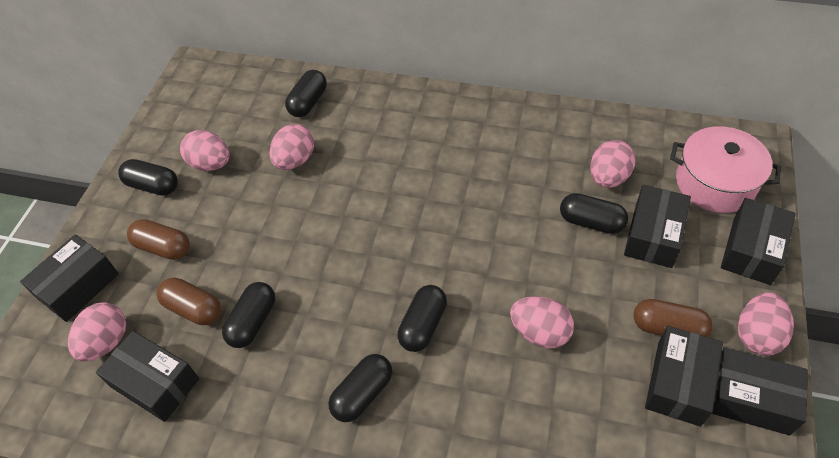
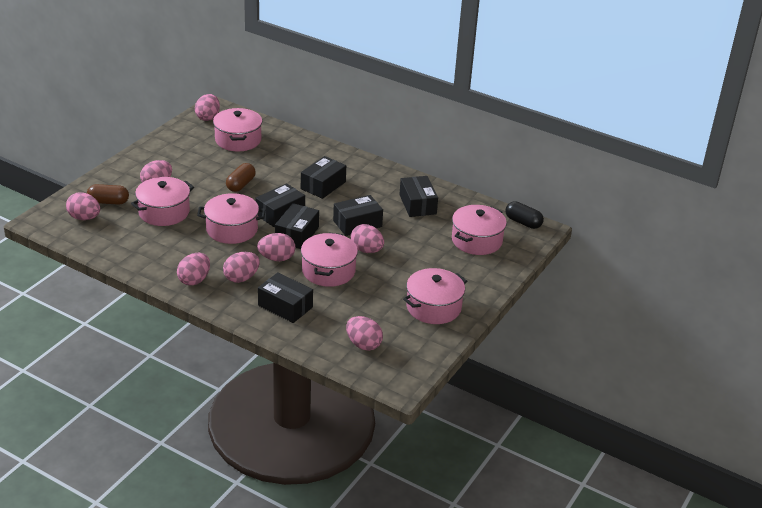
black capsule: [118,159,178,196] [222,282,275,348] [285,70,327,117] [329,354,392,422] [397,285,447,352] [560,193,628,234] = 6 -> [505,201,544,229] = 1
brown capsule: [127,219,190,260] [157,278,221,325] [634,299,713,337] = 3 -> [87,184,129,205] [226,163,256,192] = 2
pink egg: [68,302,126,362] [180,130,230,171] [270,124,314,170] [510,296,574,349] [590,140,635,188] [738,292,794,356] = 6 -> [66,192,100,220] [140,160,172,183] [177,253,210,286] [195,94,220,121] [223,252,260,283] [257,233,295,261] [346,316,383,351] [351,224,384,253] = 8
pink pot: [670,126,781,213] = 1 -> [131,177,194,226] [197,193,266,244] [213,108,262,151] [301,232,358,287] [403,268,467,324] [452,205,507,255] = 6

